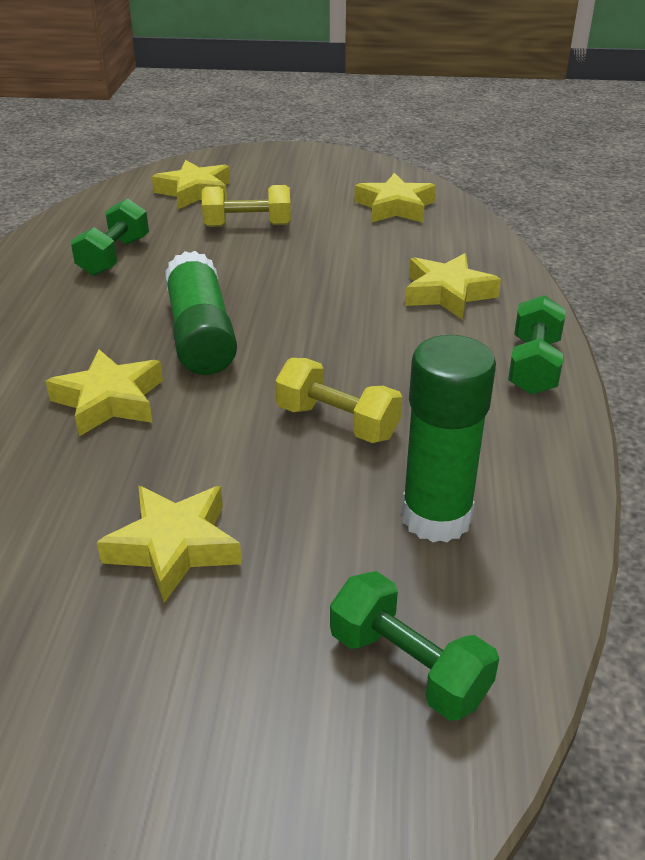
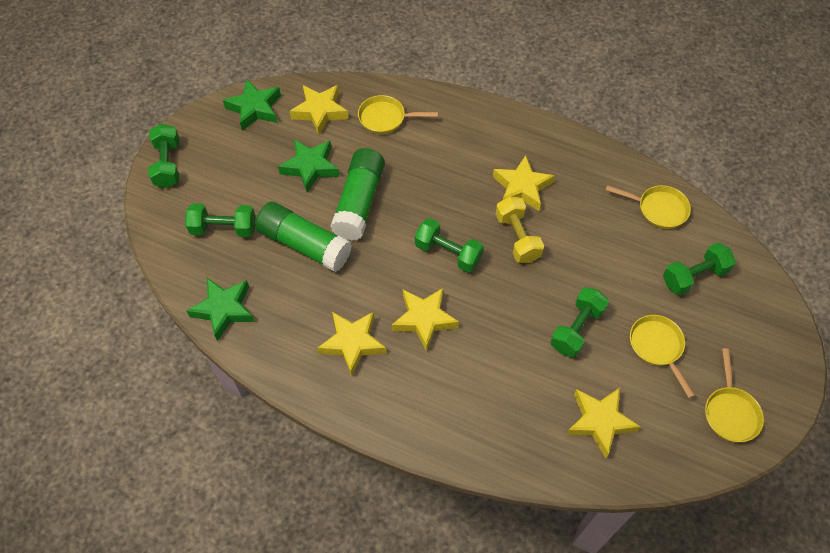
green dumbbell: [71,198,149,276] [330,571,499,721] [508,295,566,395] = 3 -> [148,124,179,188] [185,203,256,237] [415,218,484,272] [550,287,609,357] [663,243,736,295] = 5
green star: none = 0 -> [186,278,255,341] [223,79,281,131] [278,139,339,193] = 3
yellow dumbbell: [202,185,291,227] [275,358,402,443] = 2 -> [496,196,544,263] = 1
yellow pan: none = 0 -> [358,95,438,134] [606,185,691,229] [630,315,695,398] [705,348,764,442] = 4

